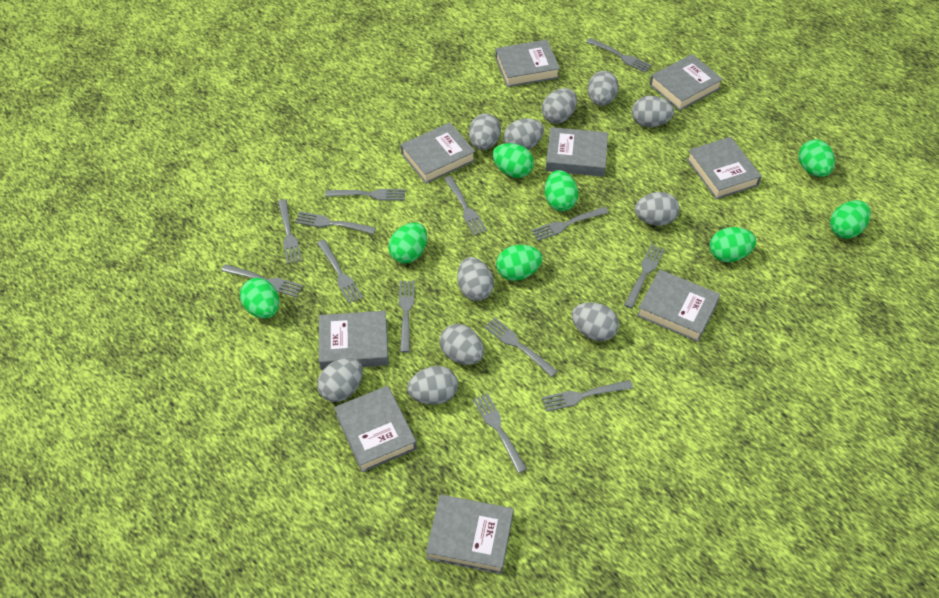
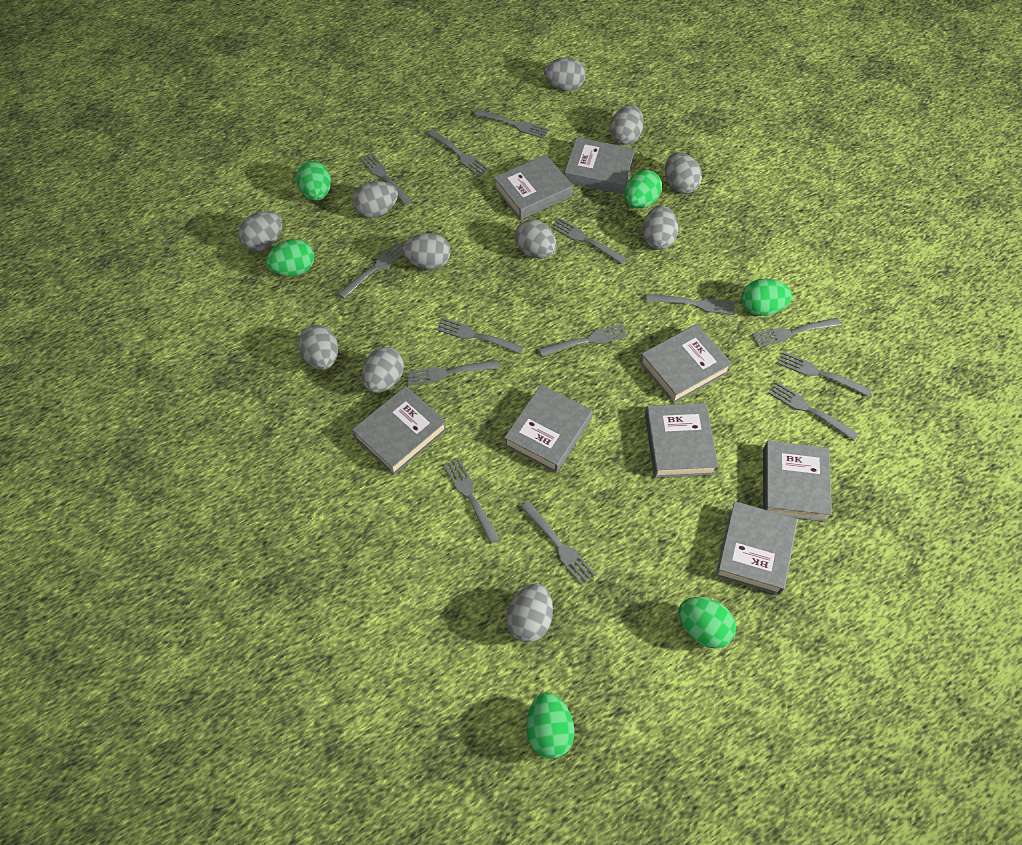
green egg: [240,278,279,319] [388,223,427,263] [493,143,534,178] [496,245,542,281] [545,170,578,211] [710,227,756,262] [799,139,835,177] [830,200,871,239] = 8 -> [266,239,315,276] [296,161,331,201] [526,692,574,759] [625,170,662,208] [679,597,736,648] [742,279,792,316] = 6
grey book: [319,311,389,370] [334,386,417,473] [401,123,475,184] [426,495,514,574] [495,40,560,87] [546,127,608,177] [637,270,720,342] [650,54,723,111] [686,137,762,200] = 9 -> [352,386,447,475] [494,154,573,220] [504,385,592,473] [564,137,635,194] [640,324,732,403] [645,403,718,478] [715,501,797,595] [763,441,832,522] = 8
grey fork: [221,264,303,297] [278,199,302,264] [295,211,376,234] [317,240,363,304] [325,189,405,201] [399,281,415,353] [444,176,487,236] [473,393,527,473] [484,317,557,377] [531,207,609,241] [542,380,633,412] [586,38,652,73] [624,244,665,309] = 13 -> [338,242,403,299] [360,153,412,206] [407,360,499,386] [427,129,490,177] [436,318,524,354] [444,458,500,544] [474,109,549,139] [521,501,595,585] [539,324,627,356] [551,218,627,264] [646,294,735,315] [752,318,841,347] [769,382,859,441] [778,351,871,396] = 14

